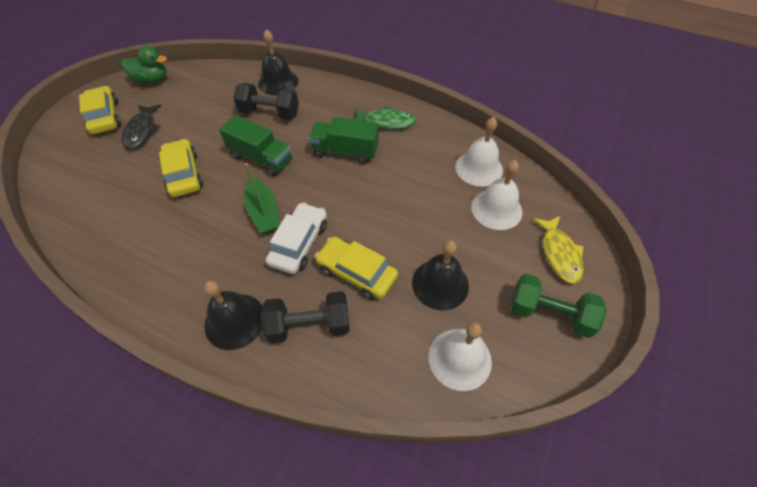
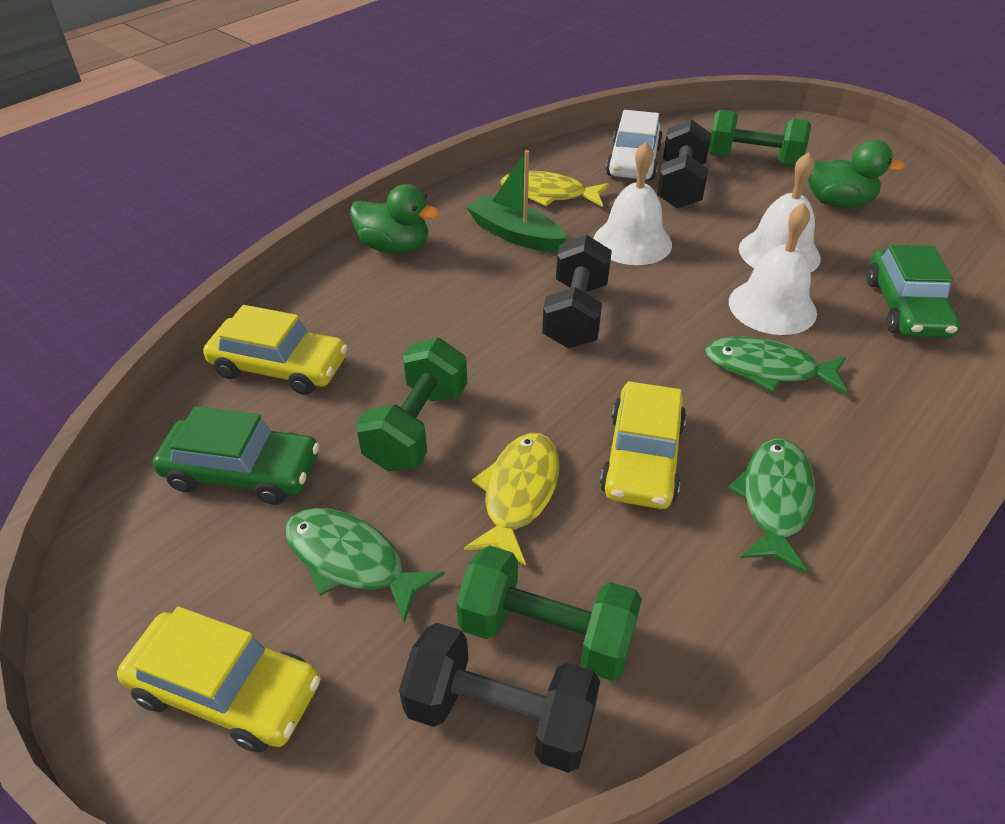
black bell: [204,280,263,350] [258,29,299,95] [412,240,469,311] = 3 -> none = 0
black dumbbell: [233,83,299,120] [261,291,350,343] = 2 -> [399,623,600,773] [542,235,612,349] [657,119,711,209] = 3
black fish: [122,104,161,149] = 1 -> none = 0
green car: none = 0 -> [153,406,320,505] [866,245,960,338] = 2
green duck: [122,46,167,84] = 1 -> [350,184,439,254] [808,140,905,208] = 2
green dumbbell: [511,274,607,338] = 1 -> [356,338,467,471] [456,545,642,681] [708,109,811,167] = 3
green fish: [354,106,417,129] = 1 -> [286,508,445,623] [705,337,848,394] [728,439,815,574] = 3
green truck: [219,115,292,176] [308,117,379,164] = 2 -> none = 0
yellow fish: [532,216,584,284] = 1 -> [464,433,559,566] [501,171,609,207] = 2

